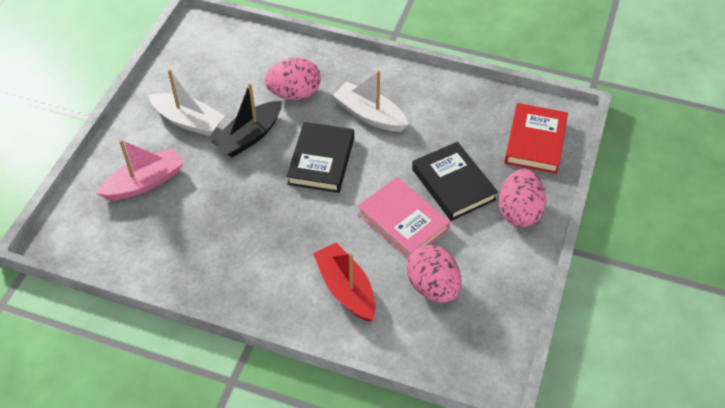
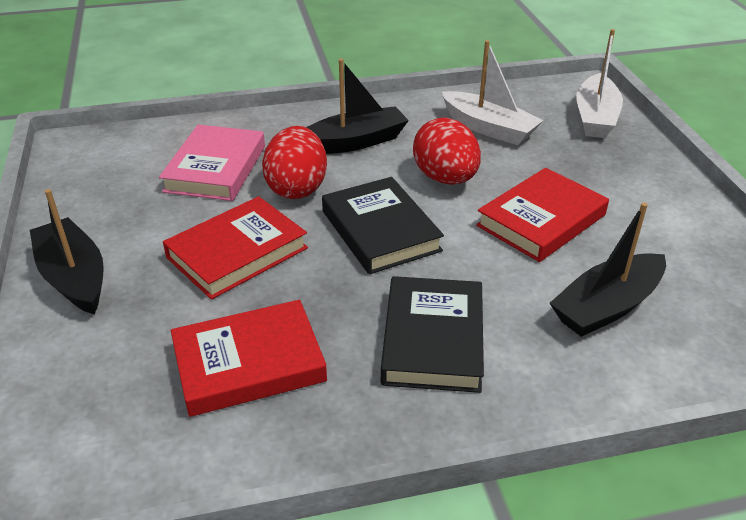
black boat: [211,83,282,158] = 1 -> [30,189,104,314] [306,59,409,154] [550,202,666,337] = 3
pink boat: [96,139,184,200] = 1 -> none = 0
pink egg: [265,58,321,100] [407,245,461,303] [499,169,546,227] = 3 -> none = 0
red boat: [313,243,376,322] = 1 -> none = 0
red book: [505,103,568,174] = 1 -> [163,196,308,300] [171,300,327,417] [476,168,609,262] = 3
red egg: none = 0 -> [262,126,327,199] [413,118,481,185] = 2

